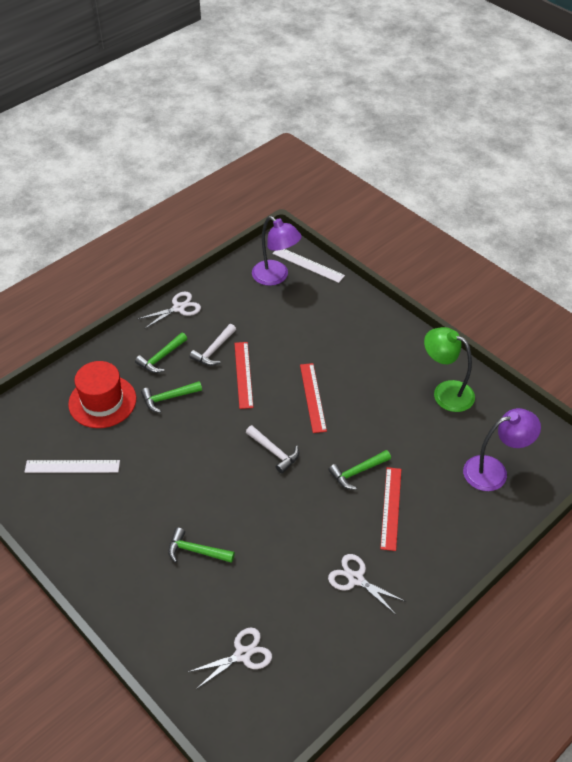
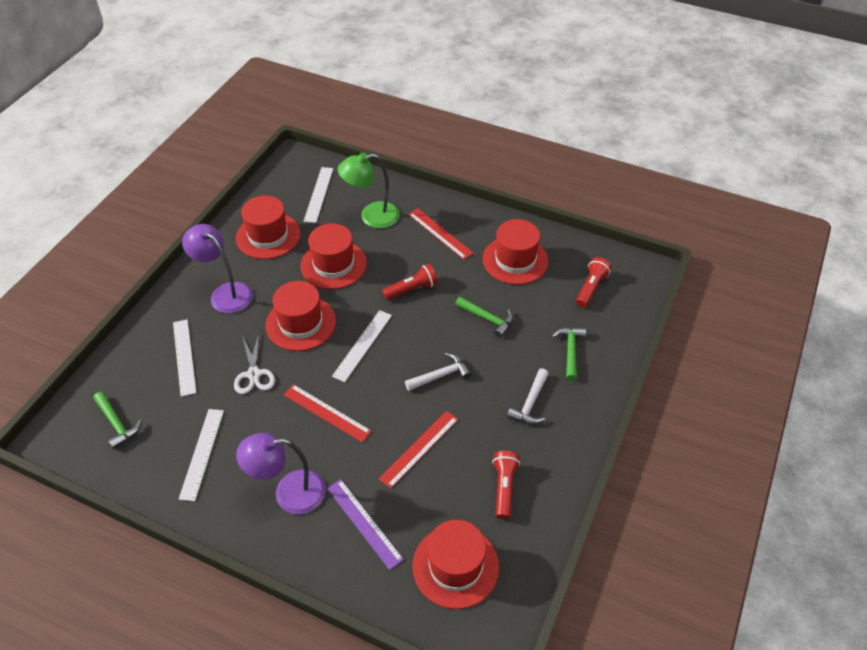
green hammer: [135,333,187,373] [141,381,202,413] [168,528,235,563] [328,450,391,490] = 4 -> [93,392,142,449] [455,297,513,338] [552,327,586,381] = 3
purple ruler: none = 0 -> [327,479,404,570] = 1
red flashlight: none = 0 -> [382,264,438,300] [492,451,520,519] [576,257,612,307] = 3
red hat: [68,361,136,428] = 1 -> [236,196,301,259] [266,281,336,351] [300,223,367,289] [412,520,499,609] [483,219,549,285] = 5
white ruler: [24,460,120,473] [272,249,345,283] = 2 -> [173,319,196,397] [179,409,224,501] [303,167,333,223] [332,310,392,382] = 4
white scissors: [138,292,201,329] [188,628,272,688] [328,554,406,615] = 3 -> [234,334,275,394] = 1

